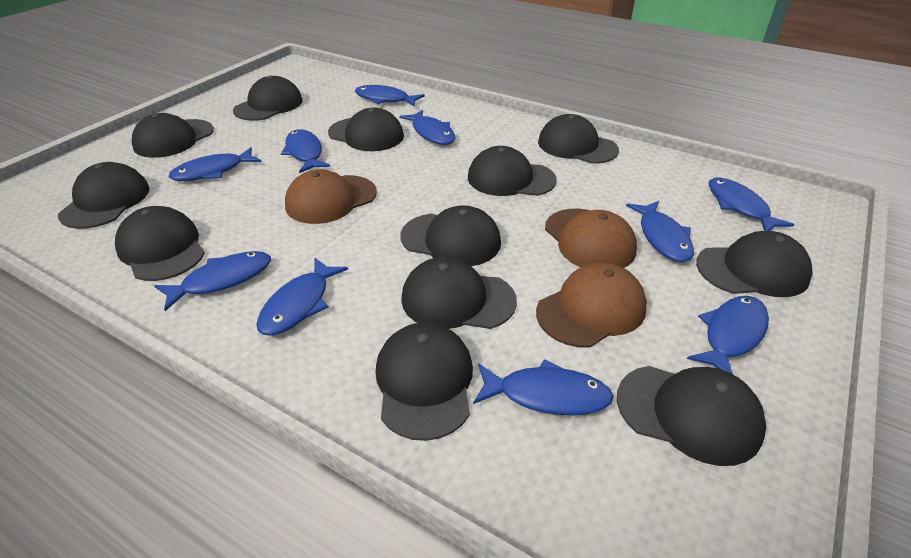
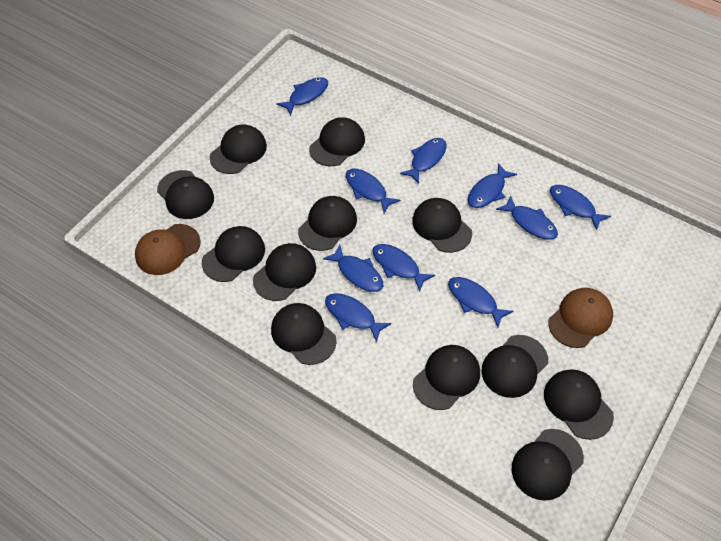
brown cap: [285,169,377,224] [536,262,647,348] [545,209,637,268] = 3 -> [135,224,201,275] [548,288,613,348] = 2

